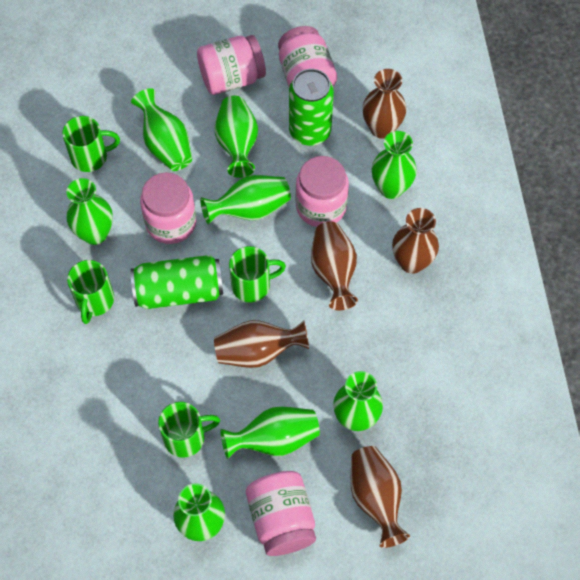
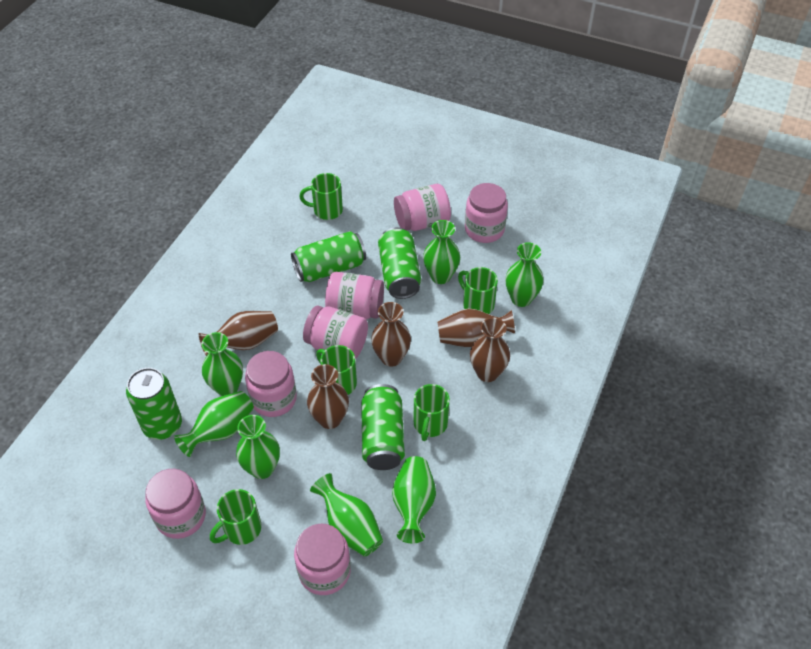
green can: [130,255,223,309] [289,69,334,146] = 2 -> [126,368,182,440] [291,231,366,282] [361,384,405,470] [378,227,421,299] = 4
green mug: [62,116,120,172] [67,260,114,324] [158,402,220,458] [229,246,286,303] = 4 -> [210,489,262,545] [299,173,343,220] [316,345,357,395] [414,384,450,441] [458,267,498,314] = 5
green vase: [66,178,113,245] [131,88,192,171] [173,483,225,541] [200,175,291,225] [215,96,258,178] [220,406,320,459] [333,371,383,431] [372,131,417,199] = 8 -> [174,391,254,457] [202,332,243,396] [236,415,280,479] [310,473,383,557] [392,456,436,544] [423,220,460,284] [506,242,543,307] = 7
pink jar: [140,173,197,244] [197,35,266,95] [246,471,316,556] [278,26,337,87] [296,156,349,227] = 5 -> [145,469,206,539] [245,351,297,417] [294,523,351,595] [303,306,368,359] [325,272,384,319] [394,184,451,231] [465,183,508,243] = 7

